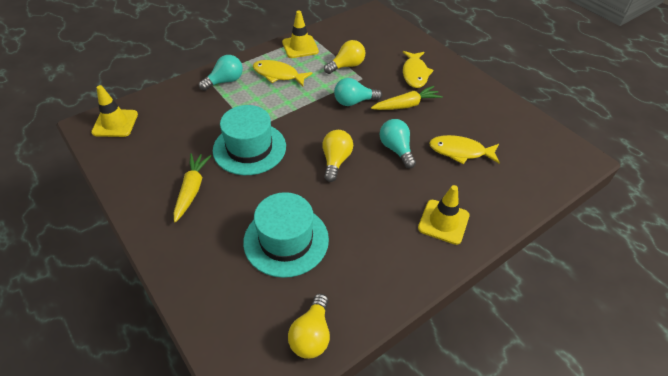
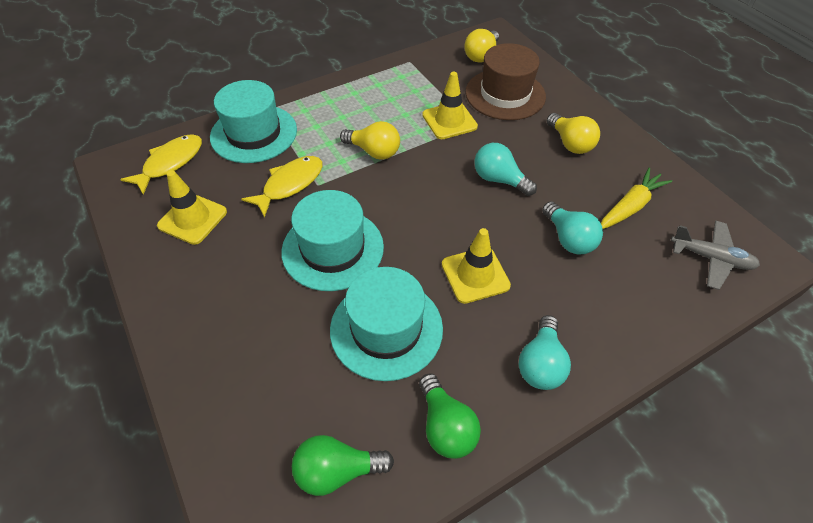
brown hat: none = 0 -> [466,43,546,120] = 1
green light bulb: none = 0 -> [292,435,394,496] [419,373,481,459] = 2
grey plane: none = 0 -> [671,221,760,290] = 1
turquoise hat: [213,105,286,175] [243,192,329,278] = 2 -> [210,80,297,163] [281,190,384,291] [330,267,443,381] = 3
yellow carrot: [174,153,212,222] [371,86,443,110] = 2 -> [601,167,672,229] = 1
yellow fish: [253,60,313,86] [403,51,434,88] [429,135,500,164] = 3 -> [120,134,202,195] [241,156,323,218] = 2

